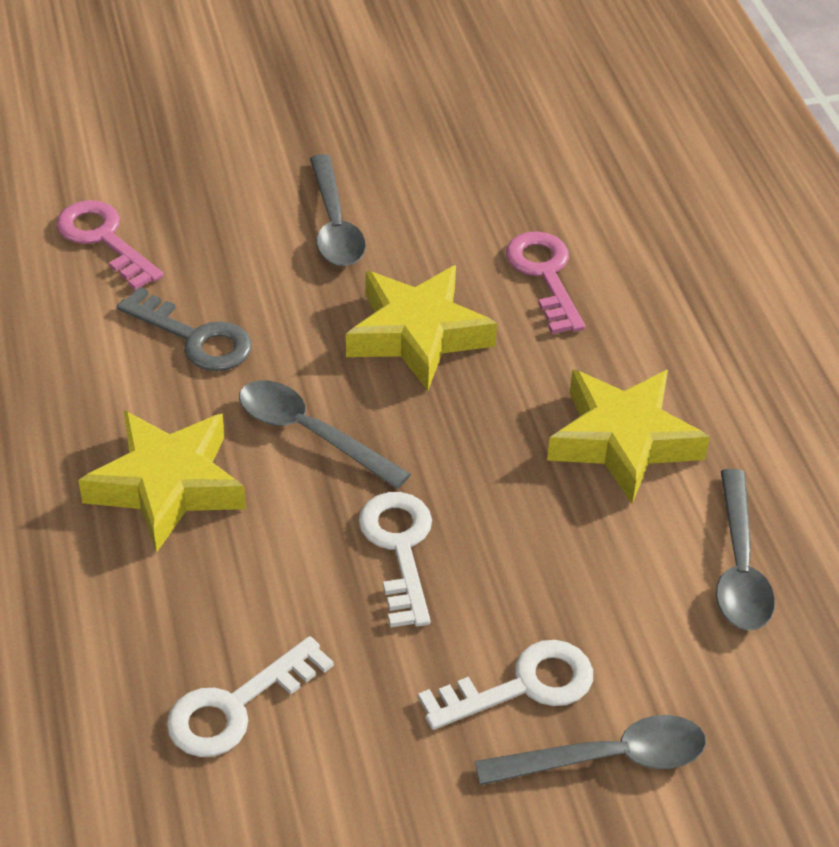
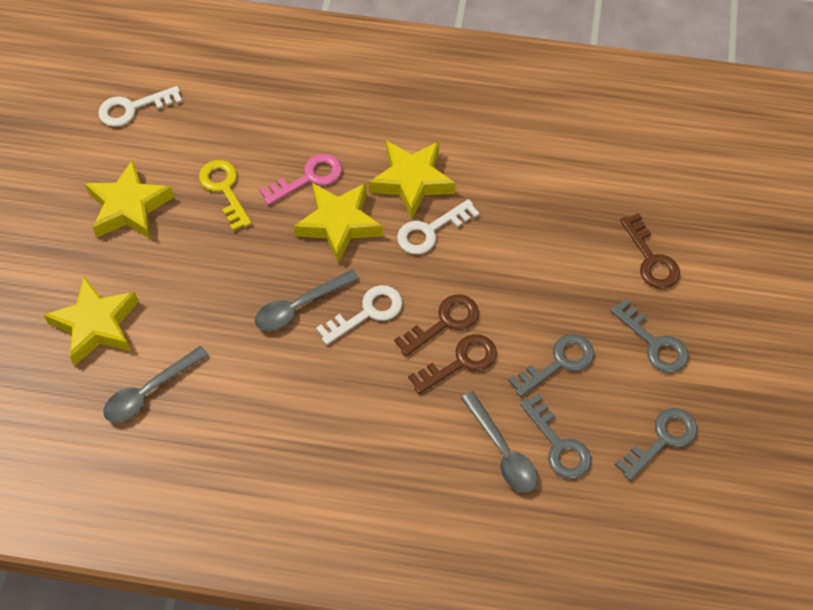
brown key: none = 0 -> [394,295,479,357] [408,334,497,394] [620,213,680,289] = 3
grey key: [117,287,252,371] = 1 -> [508,334,594,397] [520,393,591,479] [610,299,689,373] [615,408,697,481] = 4
grey spoon: [239,380,411,489] [310,154,366,266] [475,715,706,785] [716,469,775,630] = 4 -> [103,346,208,423] [255,269,359,331] [461,391,538,493] = 3
pink key: [56,200,163,290] [506,231,585,334] = 2 -> [259,154,342,205] = 1
yellow key: none = 0 -> [199,160,252,231] = 1
yellow star: [78,410,246,552] [346,265,497,390] [547,370,710,504] = 3 -> [44,276,139,366] [84,159,174,240] [293,183,383,263] [369,141,456,219] = 4

